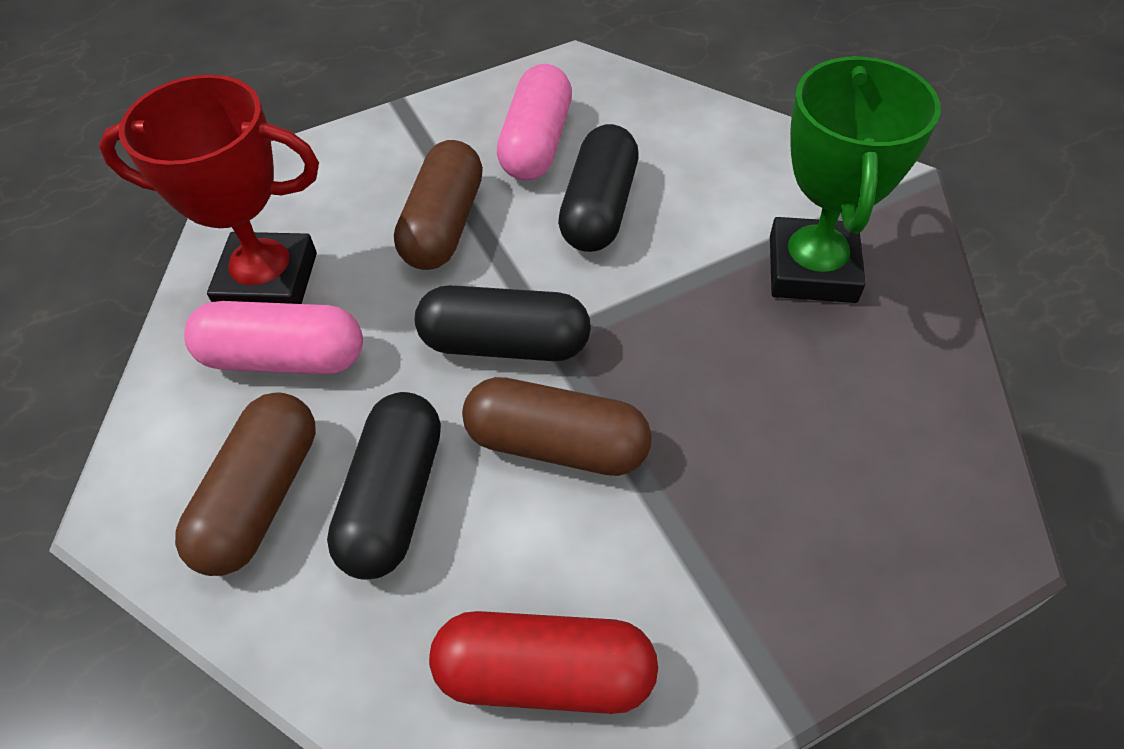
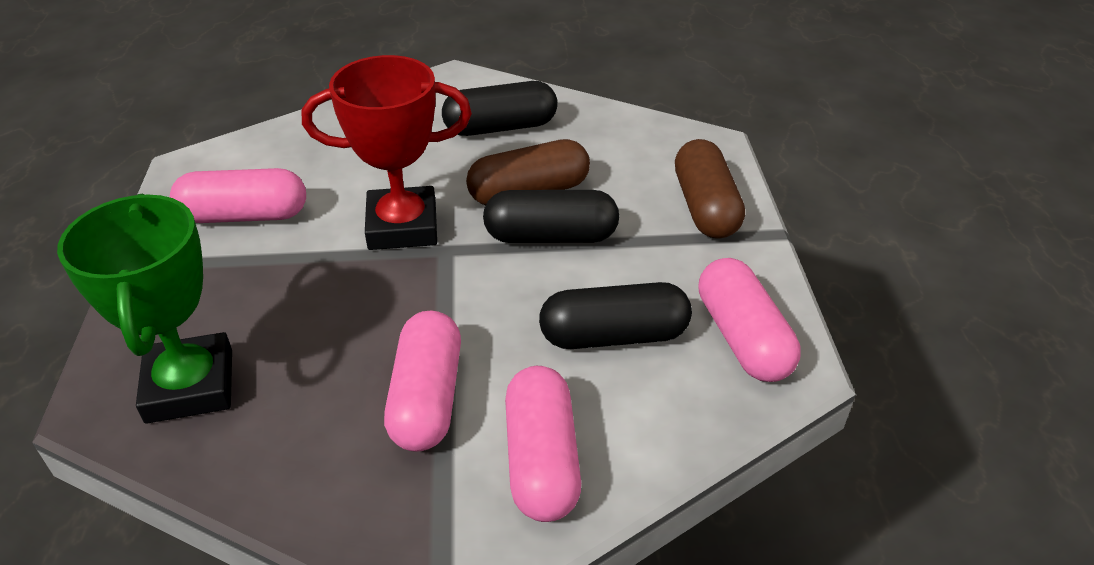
brown capsule: [175,392,316,576] [394,140,483,270] [462,377,652,476] = 3 -> [466,139,590,205] [675,139,745,239] = 2
pink capsule: [184,301,363,374] [497,64,572,180] = 2 -> [170,168,306,223] [384,311,461,452] [505,366,581,522] [699,258,801,382] = 4
red capsule: [429,611,658,714] = 1 -> none = 0

